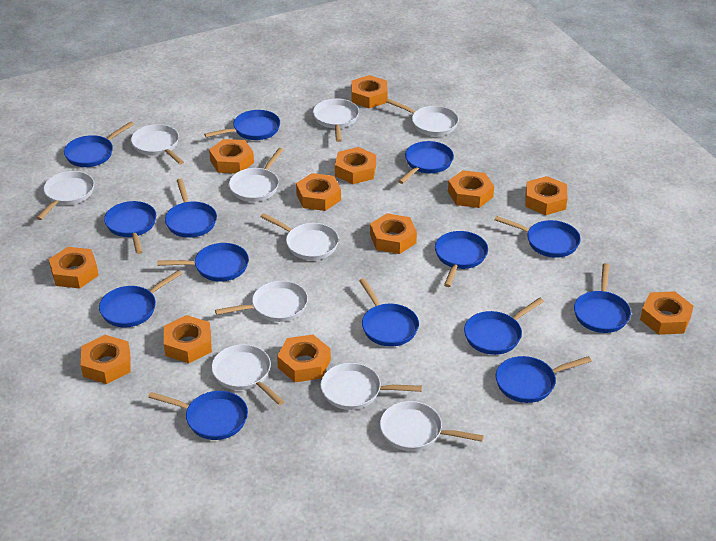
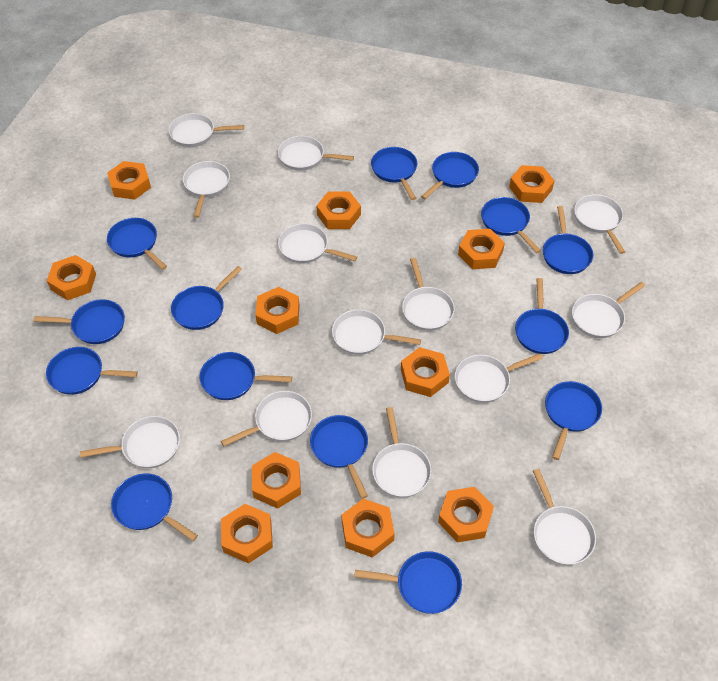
orange nut: [49,247,99,288] [81,335,130,384] [164,315,212,363] [209,139,254,173] [277,335,331,382] [296,173,341,211] [335,147,376,184] [351,75,388,108] [370,213,417,254] [448,170,494,208] [525,176,567,215] [640,291,694,335] = 12 -> [47,255,96,300] [107,161,151,200] [221,504,273,563] [252,452,301,509] [255,287,300,334] [316,192,361,229] [342,498,395,558] [401,347,450,397] [438,487,494,543] [458,229,505,269] [509,165,555,203] = 11
white pan: [36,171,94,220] [131,124,184,165] [211,344,285,405] [215,281,308,322] [229,148,283,202] [261,213,339,260] [313,99,359,142] [320,363,422,410] [380,401,484,451] [386,99,459,136] = 10 -> [80,416,180,468] [169,113,244,147] [183,161,230,218] [221,391,312,446] [278,136,354,171] [278,223,357,264] [332,309,421,355] [372,407,432,498] [402,258,455,331] [455,353,543,403] [533,469,596,565] [572,282,645,338] [574,195,625,254] = 13

